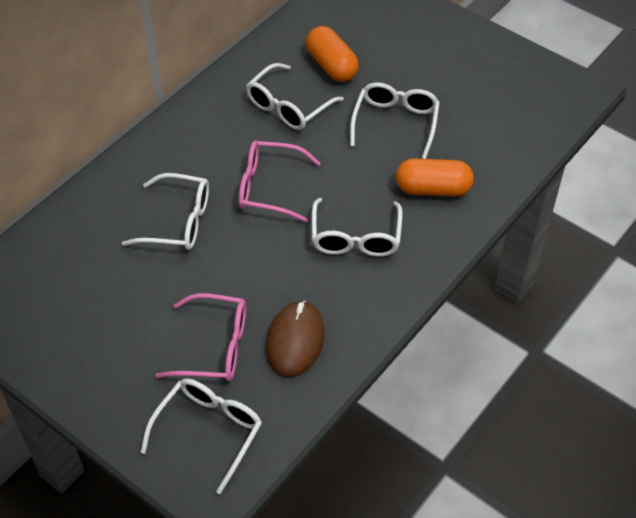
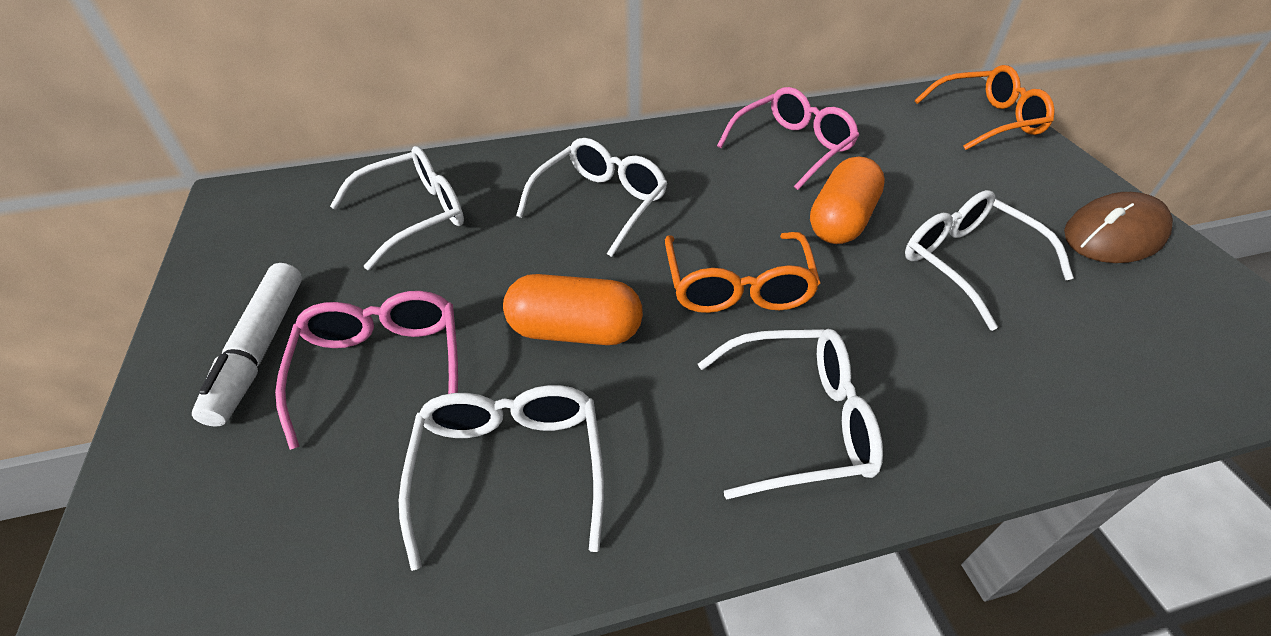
orange glasses: none = 0 -> [665,232,820,313] [915,65,1055,150] = 2
white marker: none = 0 -> [192,263,302,427] = 1

